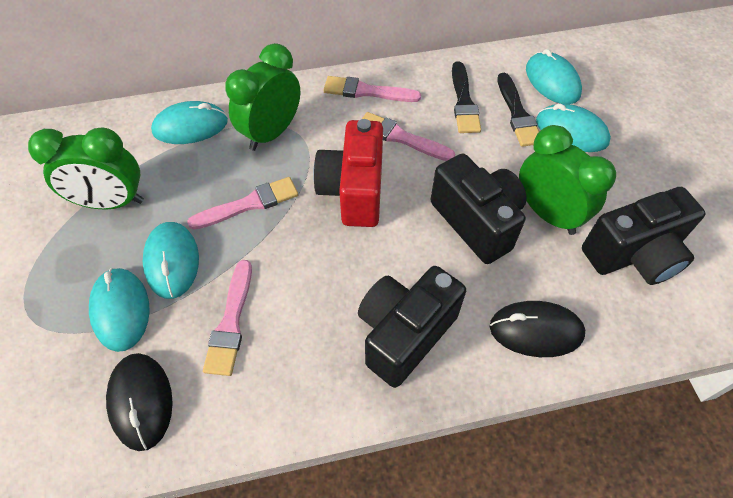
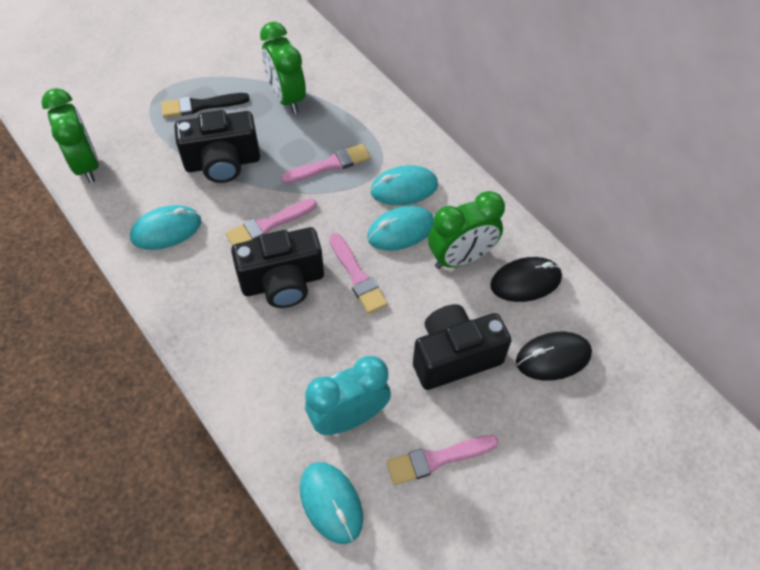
black brush: [452,61,481,133] [497,73,539,147] = 2 -> [161,93,250,118] = 1
red camera: [313,119,383,227] = 1 -> none = 0
turquoise clock: none = 0 -> [305,356,391,435] = 1
turquoise mouse: [89,268,150,352] [143,222,199,299] [151,101,228,144] [526,49,582,104] [536,104,611,152] = 5 -> [130,205,201,250] [300,462,363,544] [367,206,434,251] [370,165,438,205] = 4

